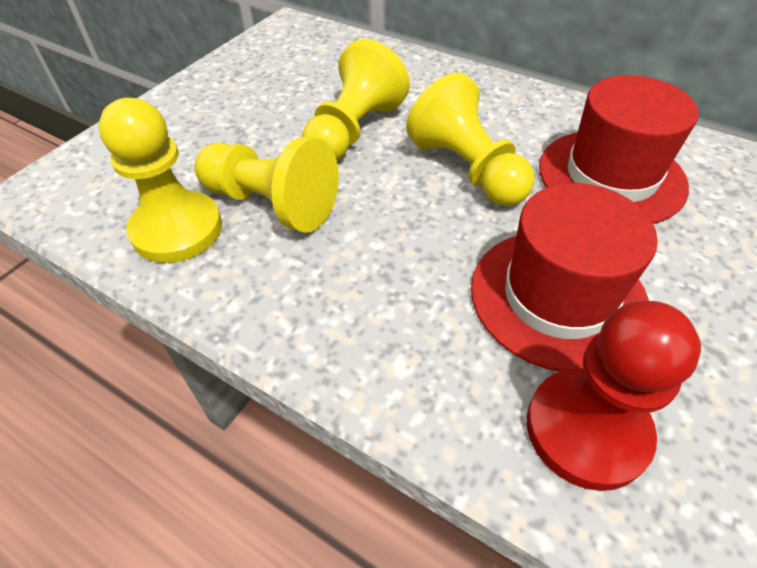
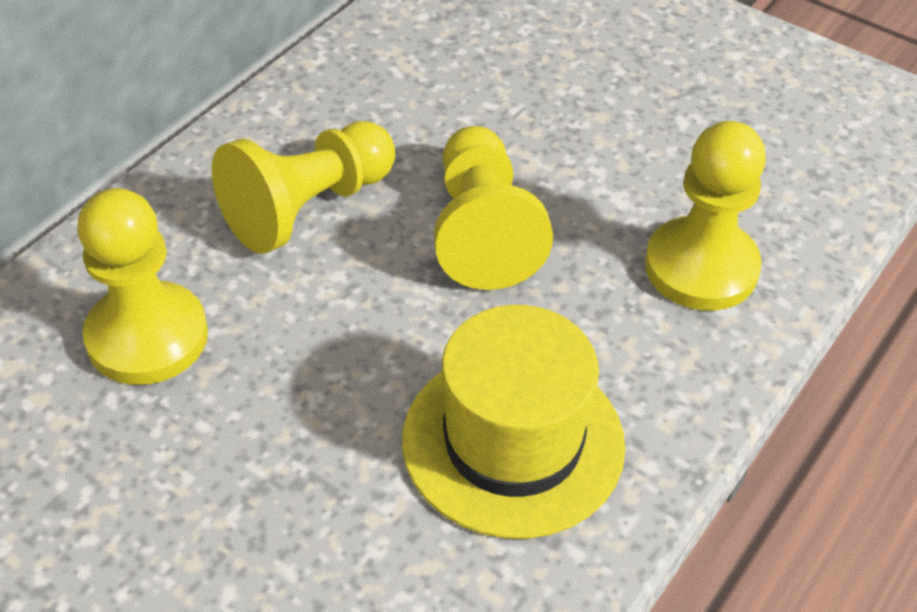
red hat: [471,183,658,372] [539,75,699,224] = 2 -> none = 0
red pawn: [527,301,701,491] = 1 -> none = 0
yellow hat: none = 0 -> [402,305,625,539] = 1

